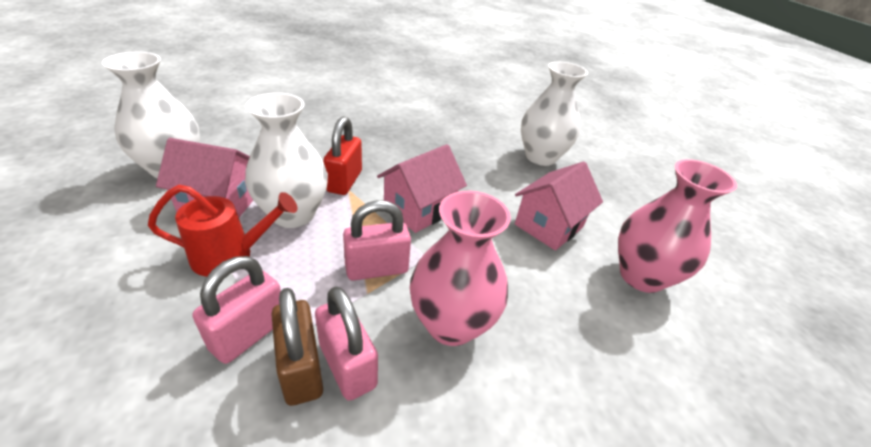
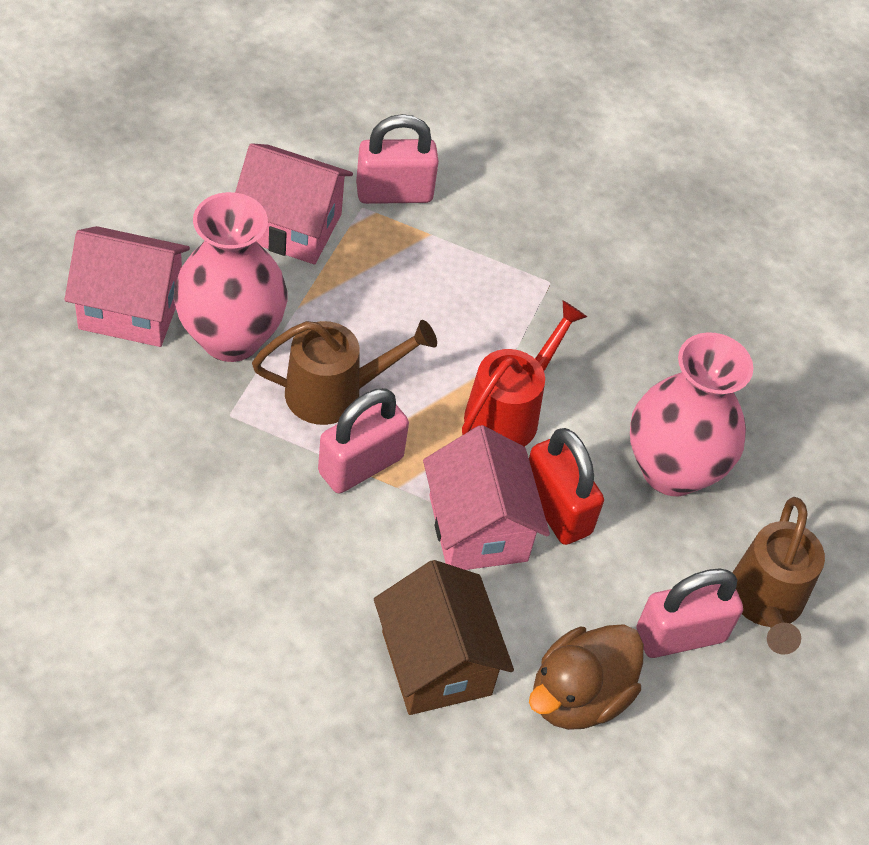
brown duck: none = 0 -> [529,624,644,730] = 1
brown house: none = 0 -> [374,560,514,715] = 1
brown padlock: [271,288,323,406] = 1 -> none = 0
brown watering can: none = 0 -> [252,320,437,425] [732,497,825,655] = 2
white vase: [102,52,200,179] [245,93,328,228] [521,62,588,166] = 3 -> none = 0

